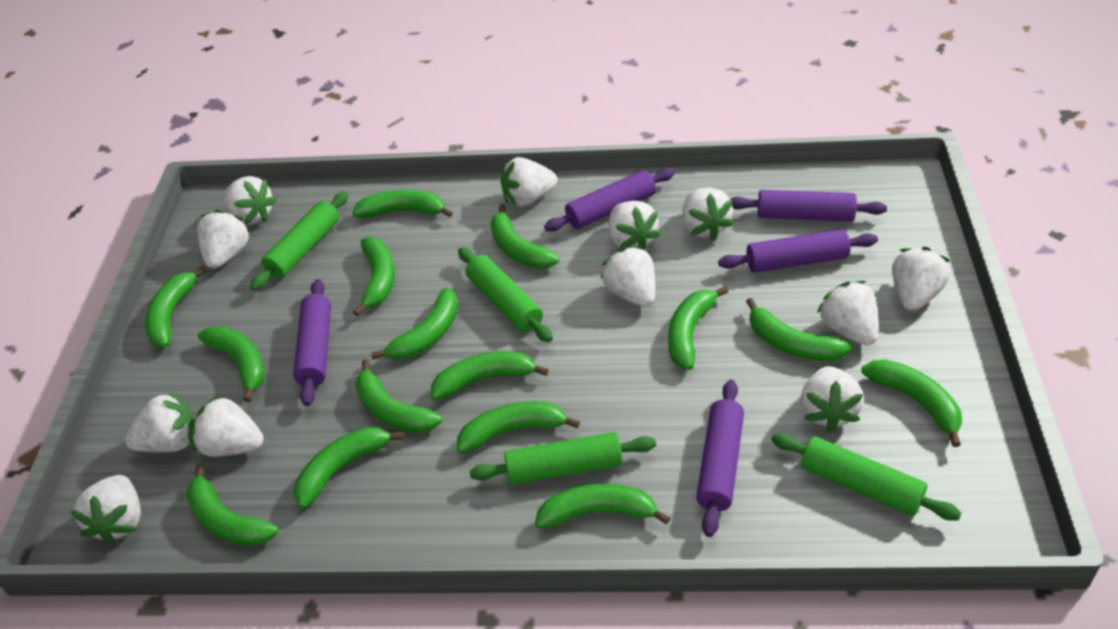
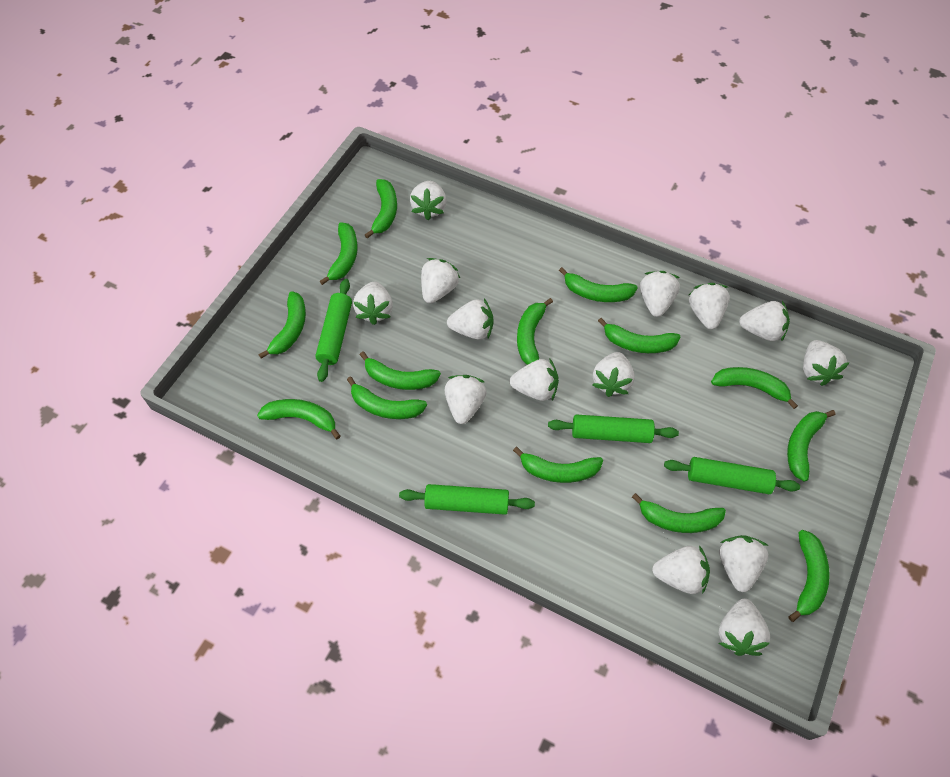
green banana: [145,266,207,347] [186,464,279,546] [198,326,265,402] [294,427,404,509] [352,190,453,218] [353,237,395,316] [356,359,442,433] [371,288,458,360] [431,351,549,400] [457,401,580,453] [491,204,560,269] [535,483,671,529] [668,286,729,370] [746,298,853,361] [861,359,962,447] = 15 -> [257,399,341,439] [258,291,306,359] [320,222,358,285] [347,377,427,419] [360,352,441,390] [365,179,397,239] [513,447,603,483] [517,298,553,365] [559,267,638,302] [598,318,681,353] [632,493,726,533] [711,367,798,409] [787,410,836,482] [788,530,830,622] = 14
purple rolling pin: [293,279,331,406] [544,168,675,232] [696,379,744,537] [718,229,878,273] [730,190,887,222] = 5 -> none = 0
white strawberry: [70,475,141,545] [125,391,195,452] [191,395,264,457] [197,209,252,269] [223,176,277,225] [501,157,557,207] [600,246,655,307] [609,201,661,250] [682,188,734,241] [801,366,864,432] [817,281,879,346] [892,247,951,311] = 12 -> [353,282,393,325] [410,181,447,220] [421,258,460,303] [445,375,486,424] [447,299,493,340] [510,359,559,401] [592,352,635,397] [640,271,680,317] [652,546,710,594] [689,283,730,329] [719,535,769,592] [719,599,770,656] [739,301,790,342] [803,340,850,386] = 14

